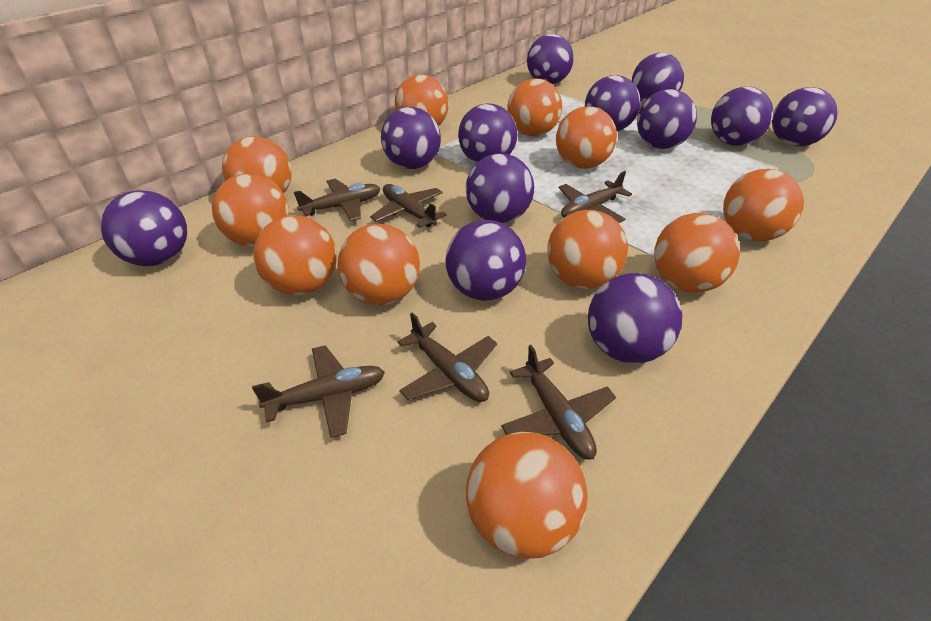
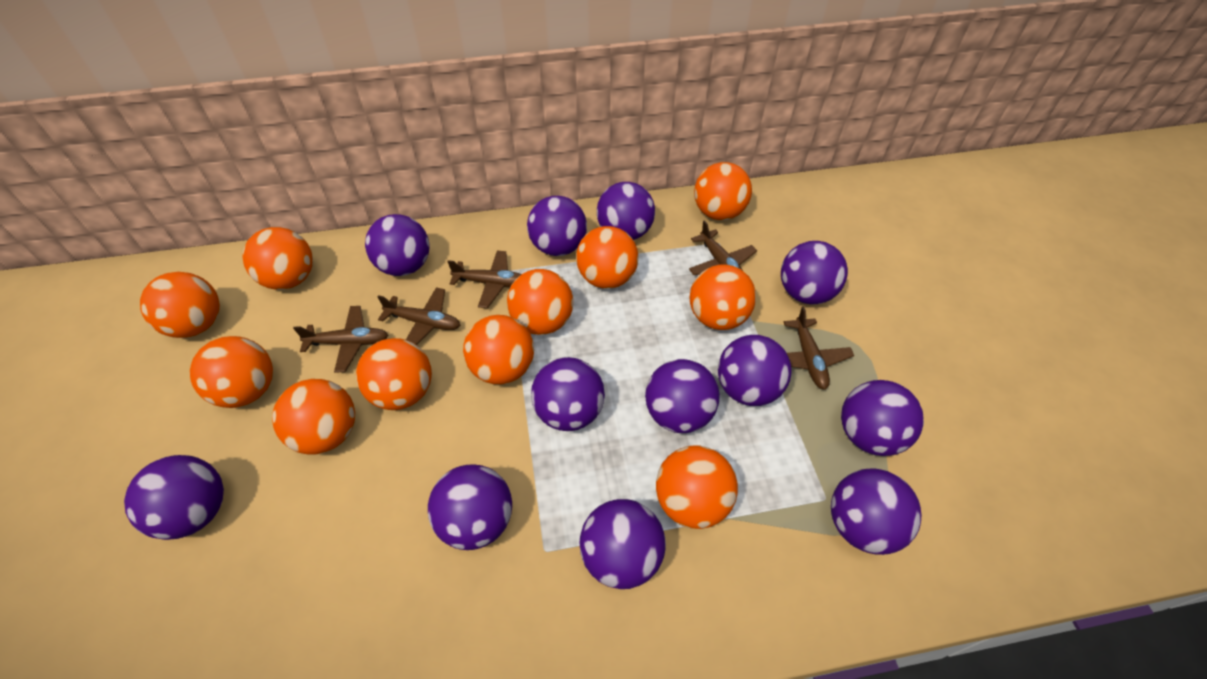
brown plane: [252,345,385,438] [294,179,381,221] [370,184,447,228] [398,312,497,402] [501,345,616,460] [559,171,632,223] = 6 -> [293,306,388,373] [377,287,460,345] [447,250,521,308] [689,220,757,275] [784,307,854,390] = 5

